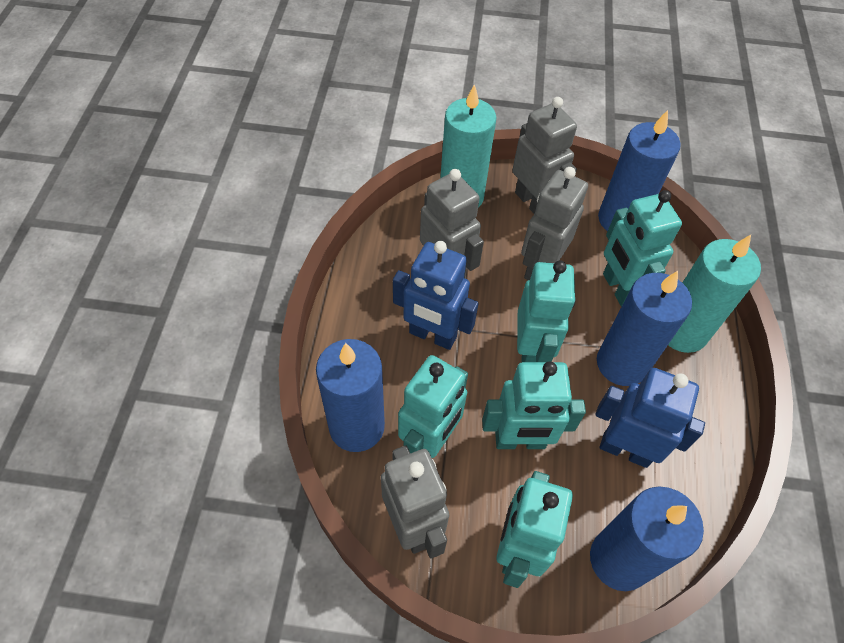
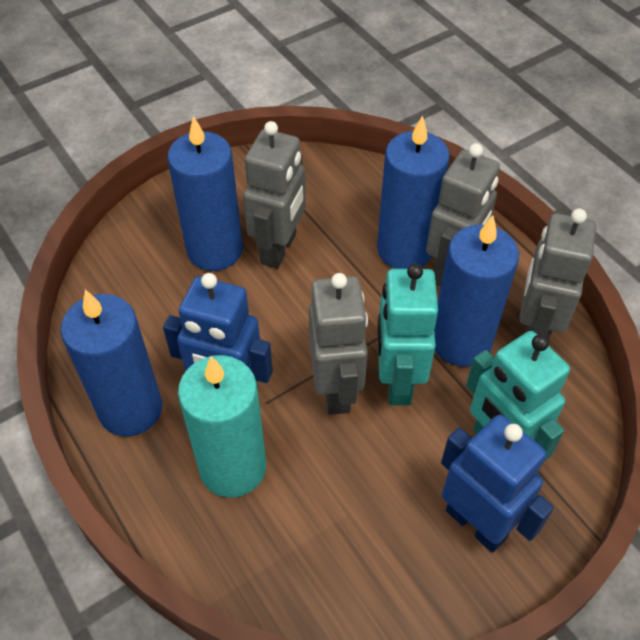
turquoise candle: [440,84,496,207] [668,235,761,353] = 2 -> [178,355,266,498] = 1
turquoise robot: [398,355,468,458] [482,361,586,449] [496,471,573,588] [517,260,576,362] [603,190,682,307] = 5 -> [377,264,438,405] [466,331,570,462] = 2

